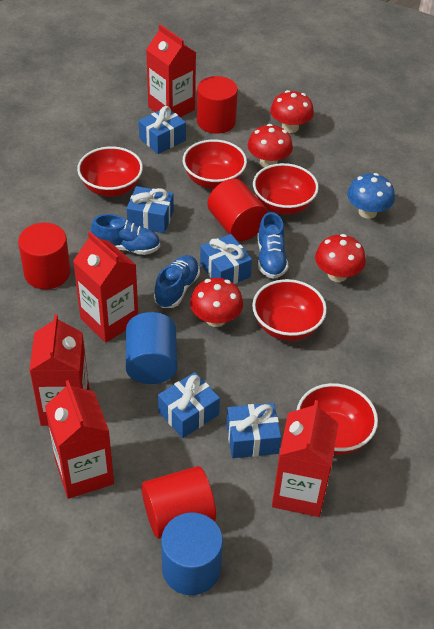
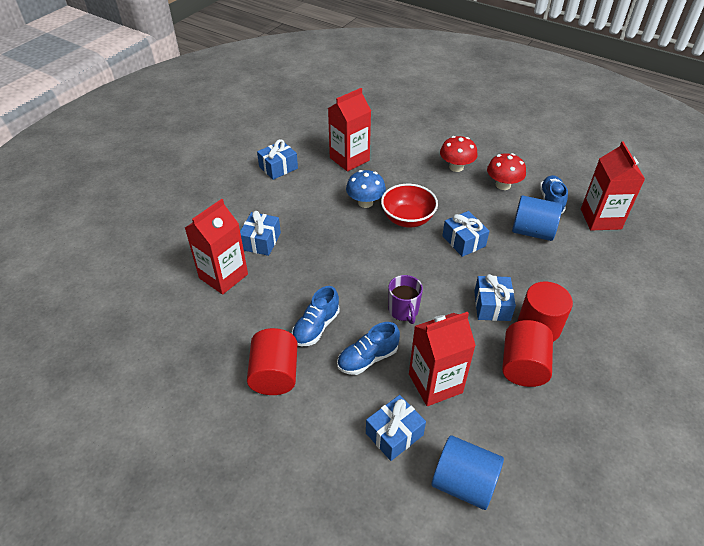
purple mug: none = 0 -> [388,275,423,324] = 1
red bowl: [77,146,143,197] [183,139,247,189] [252,279,327,341] [253,163,319,215] [296,383,378,455] = 5 -> [381,184,438,227] = 1
red carton: [29,314,89,426] [45,380,114,499] [73,232,138,343] [146,24,196,117] [272,400,339,517] = 5 -> [185,199,248,295] [328,88,371,172] [409,312,476,406] [581,141,645,230] = 4
red cylinder: [18,223,71,289] [141,466,216,539] [197,76,238,134] [208,179,268,241] = 4 -> [247,328,297,395] [502,320,553,387] [517,282,573,342] = 3
red mushroom: [190,278,243,327] [248,124,293,167] [270,90,314,133] [315,234,366,282] = 4 -> [440,136,478,172] [487,153,526,190] = 2

